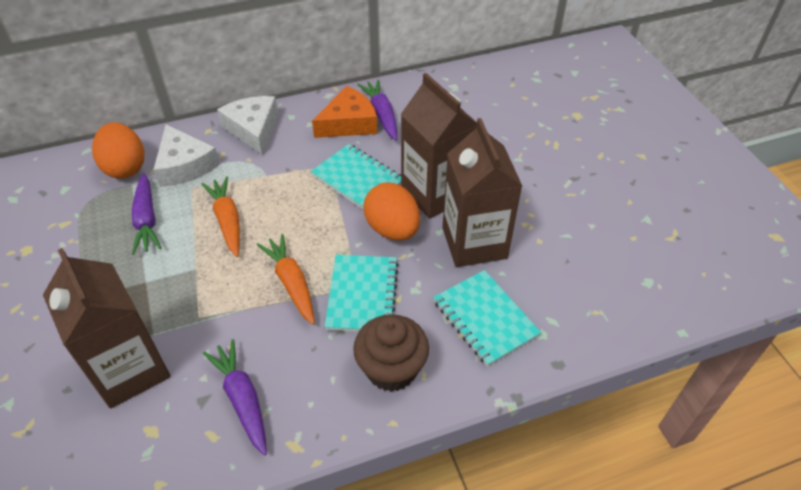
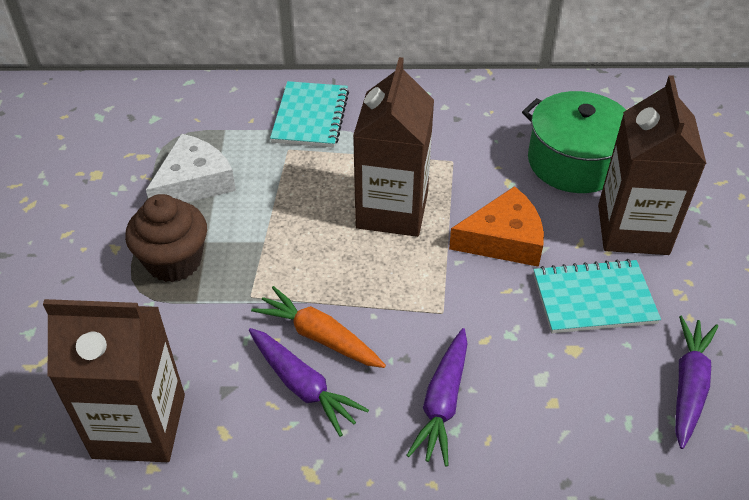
green pot: none = 0 -> [522,91,626,193] = 1
orange carrot: [202,176,240,257] [257,234,315,325] = 2 -> [251,286,386,368] = 1
orange egg: [92,122,144,179] [364,183,420,241] = 2 -> none = 0
turquoise notebook: [311,144,401,210] [324,254,399,332] [433,270,541,367] = 3 -> [270,81,349,148] [533,259,661,333] = 2
white cheese: [153,124,220,187] [217,96,278,155] = 2 -> [146,134,236,202] = 1

